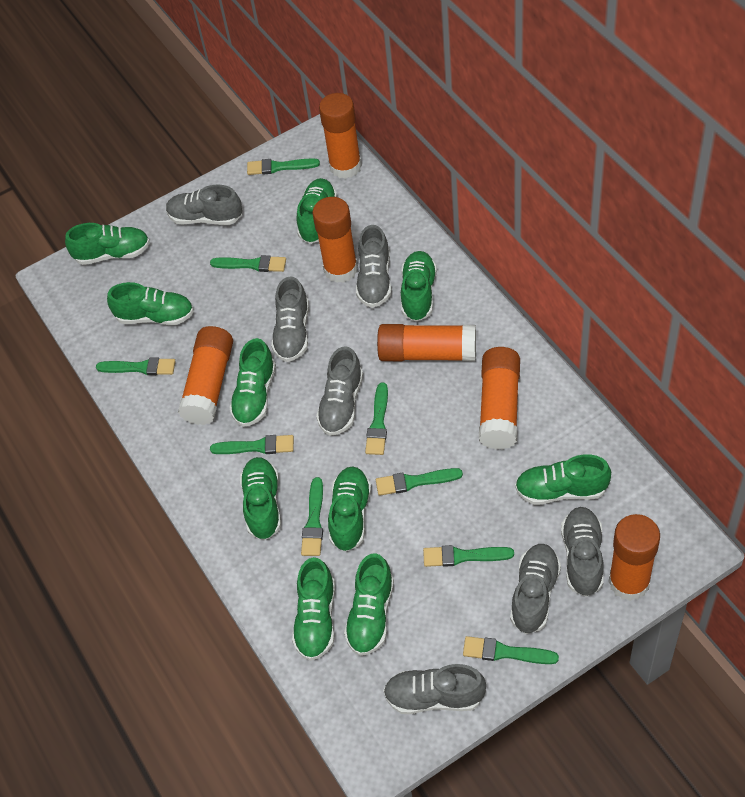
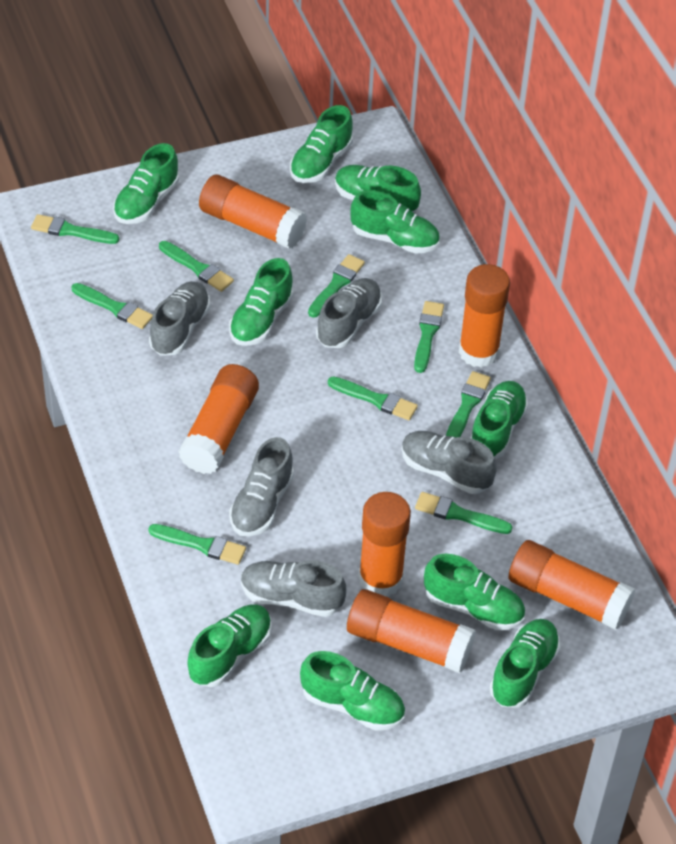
grey shoe: [166,185,242,225] [271,277,309,362] [316,346,363,436] [356,225,392,308] [383,664,486,714] [510,544,561,634] [561,507,604,597] = 7 -> [149,281,211,356] [229,437,294,536] [241,560,346,617] [316,278,382,348] [402,431,497,494] = 5

